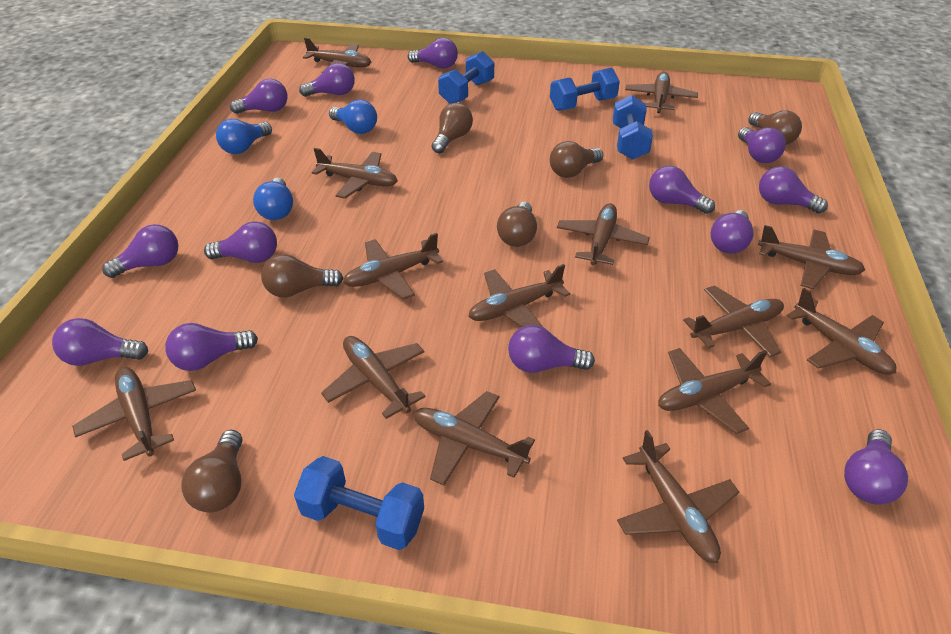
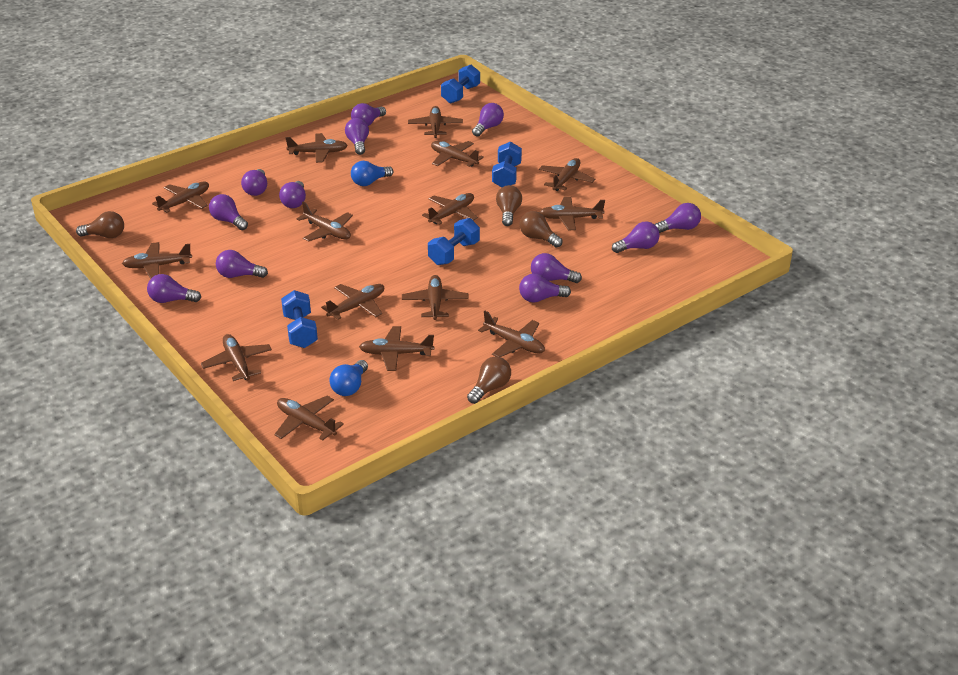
blue light bulb: [216,119,272,154] [253,178,293,220] [329,99,377,134] = 3 -> [329,360,368,396] [351,161,394,186] = 2
brown light bulb: [181,430,242,513] [261,254,343,298] [432,103,473,153] [497,202,537,247] [550,141,603,178] [748,110,802,145] = 6 -> [76,211,124,238] [467,357,511,404] [496,185,522,226] [520,211,562,248] = 4
brown plane: [72,367,196,461] [303,38,371,73] [312,148,398,199] [321,336,426,419] [343,233,443,300] [414,391,535,486] [468,264,570,328] [557,203,650,265] [617,430,739,563] [625,72,698,113] [658,348,771,434] [683,285,784,357] [758,225,865,289] [787,288,896,375] = 14 -> [122,242,192,279] [152,181,209,213] [201,334,272,381] [274,396,344,440] [286,133,348,163] [296,202,353,242] [321,284,384,320] [359,326,434,371] [402,275,469,320] [408,106,463,138] [422,193,478,225] [431,141,484,167] [478,311,545,357] [539,158,595,191] [539,196,605,230] = 15
purple light bulb: [52,318,148,366] [102,224,178,278] [165,323,258,371] [204,221,277,263] [230,79,287,114] [299,63,355,97] [408,38,458,69] [508,325,595,373] [649,166,715,214] [710,210,754,254] [738,127,786,163] [759,166,828,214] [844,429,908,504] = 13 -> [147,274,201,303] [209,194,248,230] [216,250,268,278] [241,169,267,196] [279,181,306,208] [345,118,369,155] [351,103,386,126] [472,103,504,137] [519,274,571,303] [531,253,582,283] [612,221,660,253] [655,203,701,233] = 12

